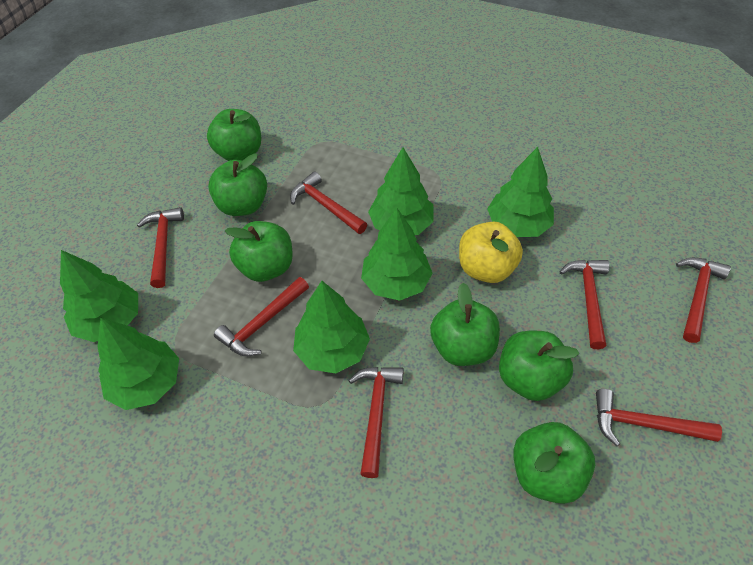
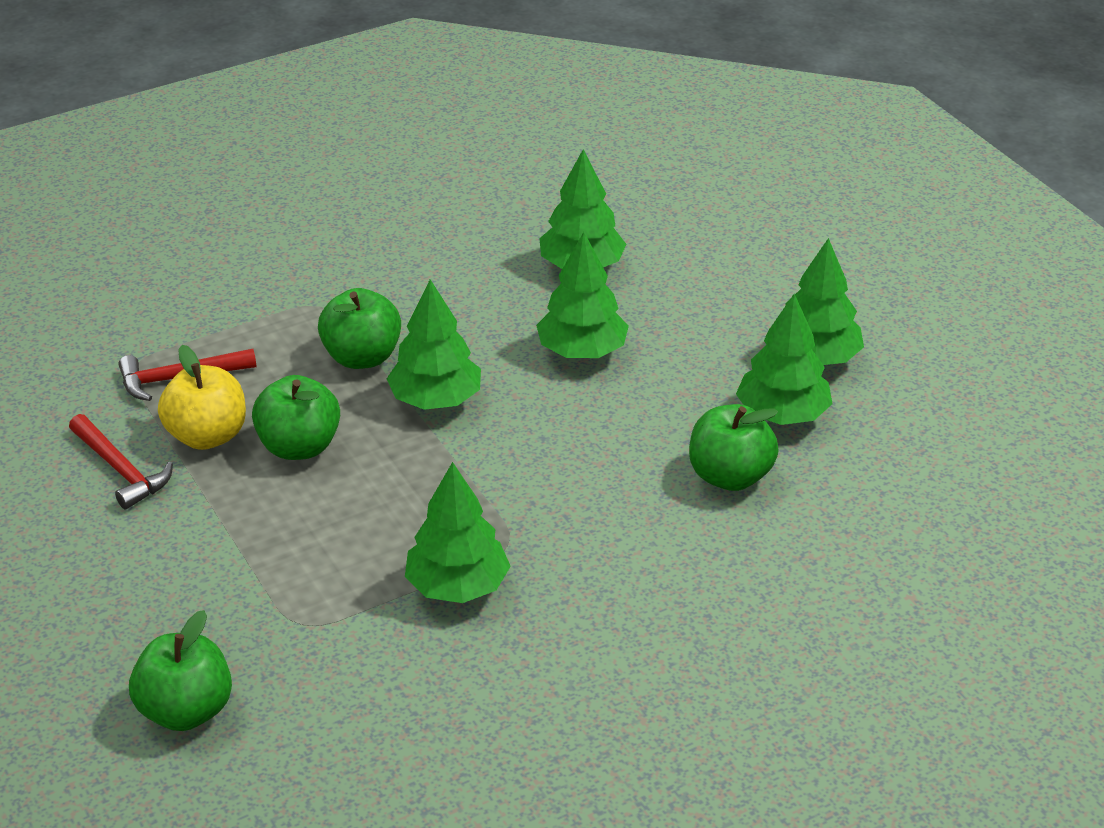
green apple: [207,109,261,161] [208,153,267,216] [225,221,293,282] [430,283,500,366] [499,331,580,401] [513,422,595,504] = 6 -> [129,610,232,731] [252,375,340,460] [318,288,401,369] [689,404,779,491] = 4
red hammer: [137,207,184,288] [214,277,309,356] [290,171,367,234] [348,367,404,478] [560,260,609,349] [596,389,722,446] [676,257,731,343] = 7 -> [69,414,173,509] [119,349,256,401] = 2

